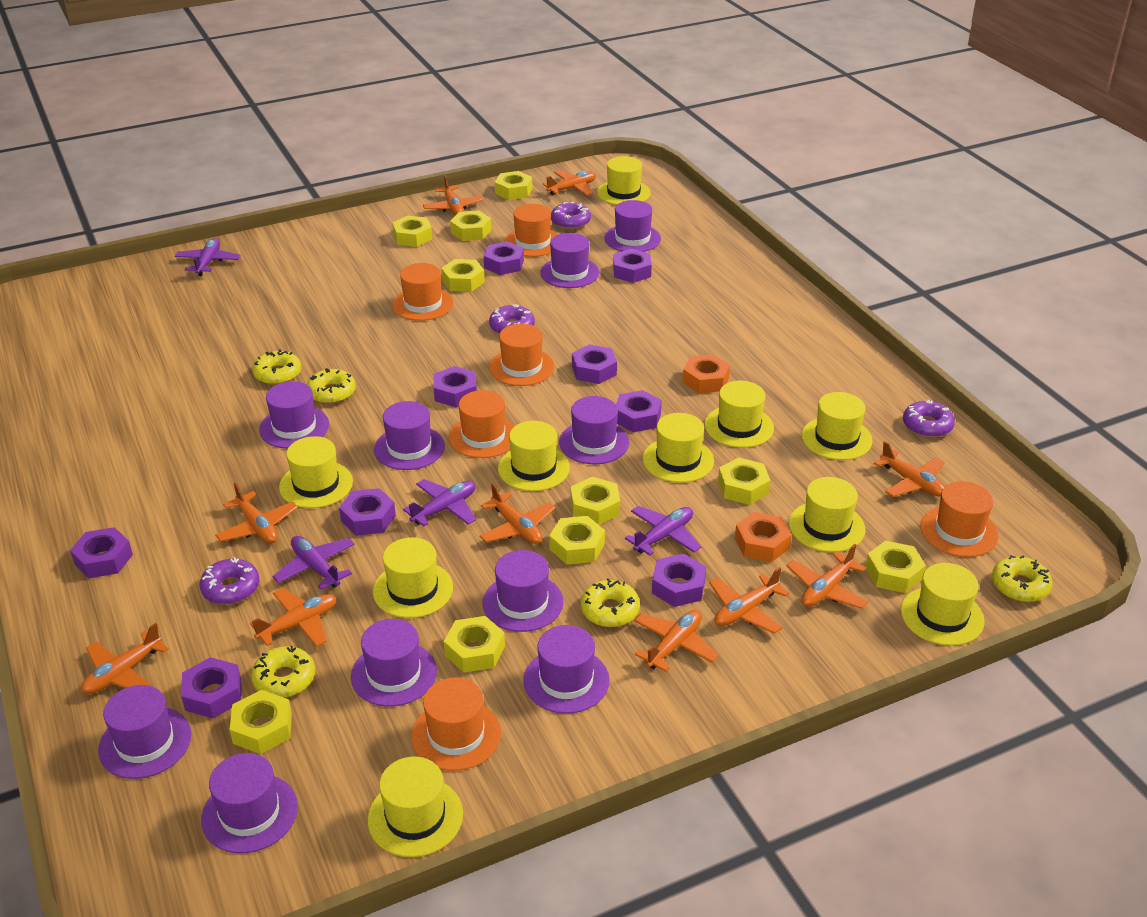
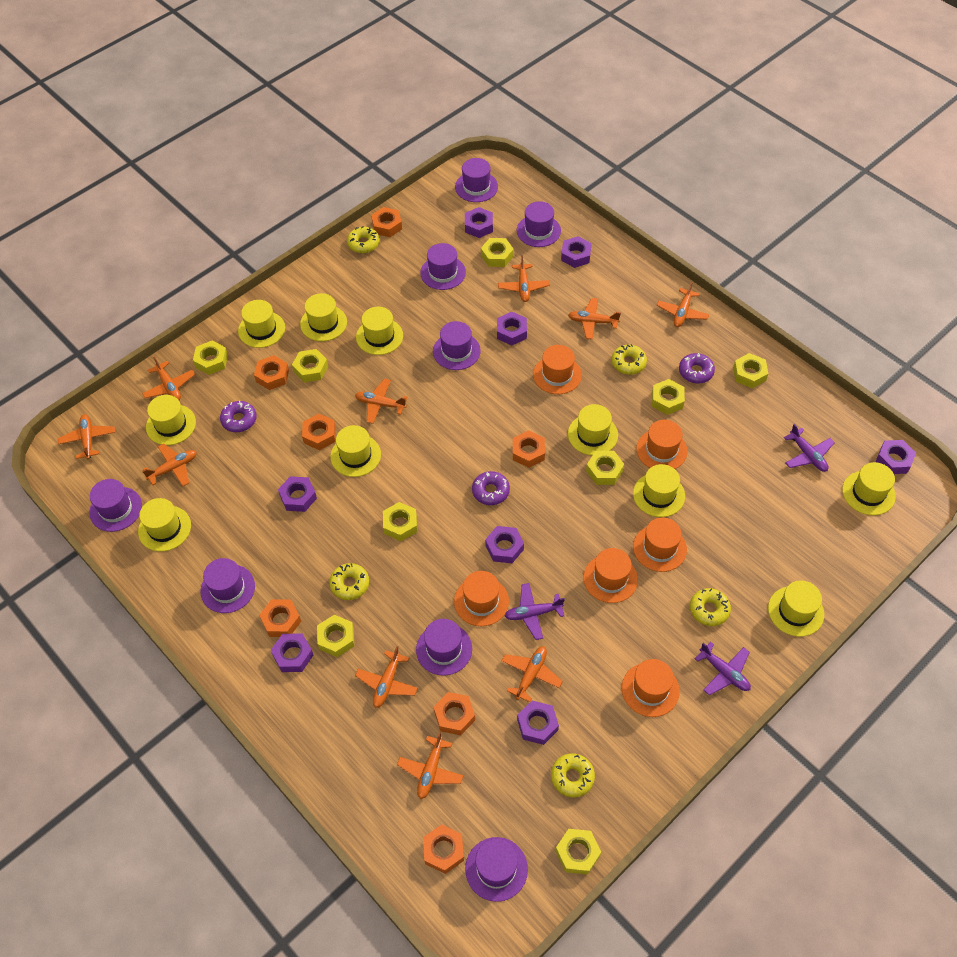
orange nut: [682,354,730,393] [735,512,792,562] = 2 -> [254,355,289,390] [259,599,301,637] [302,414,336,450] [371,207,402,237] [423,824,464,874] [434,692,475,735] [513,430,545,468] = 7
purple donut: [200,557,259,604] [489,304,535,334] [551,202,591,229] [903,400,955,438] = 4 -> [220,401,257,432] [472,471,510,505] [679,353,715,383] = 3
purple hat: [98,685,191,779] [201,753,298,853] [259,381,329,449] [351,619,437,707] [374,401,445,470] [482,550,563,632] [523,625,610,714] [540,233,599,288] [559,396,629,464] [605,200,661,252] = 10 -> [89,479,142,532] [200,558,255,613] [416,619,472,676] [420,243,466,290] [433,321,481,370] [455,158,498,202] [465,837,528,902] [517,201,561,247] = 8
purple nut: [70,527,133,578] [181,657,241,718] [339,488,396,536] [434,366,477,407] [484,241,524,275] [572,344,617,384] [613,249,652,283] [616,390,662,432] [652,553,706,607] = 9 -> [271,633,313,672] [278,476,317,512] [465,207,493,238] [485,526,524,563] [497,311,527,345] [517,700,559,745] [561,236,592,268] [876,440,916,474] = 8
purple plane: [175,238,241,276] [272,536,355,590] [403,479,476,526] [625,506,701,556] = 4 -> [505,583,565,640] [695,642,751,696] [784,424,835,472] = 3
yellow nut: [230,690,292,754] [392,216,432,247] [441,259,485,292] [444,616,505,673] [450,210,491,241] [495,171,533,200] [549,516,605,565] [571,477,620,525] [718,457,771,505] [865,541,926,593] = 10 -> [193,340,228,375] [292,349,328,382] [317,615,354,657] [383,502,417,541] [481,238,514,267] [555,829,601,875] [586,451,624,485] [652,379,685,415] [733,353,768,388] = 9

